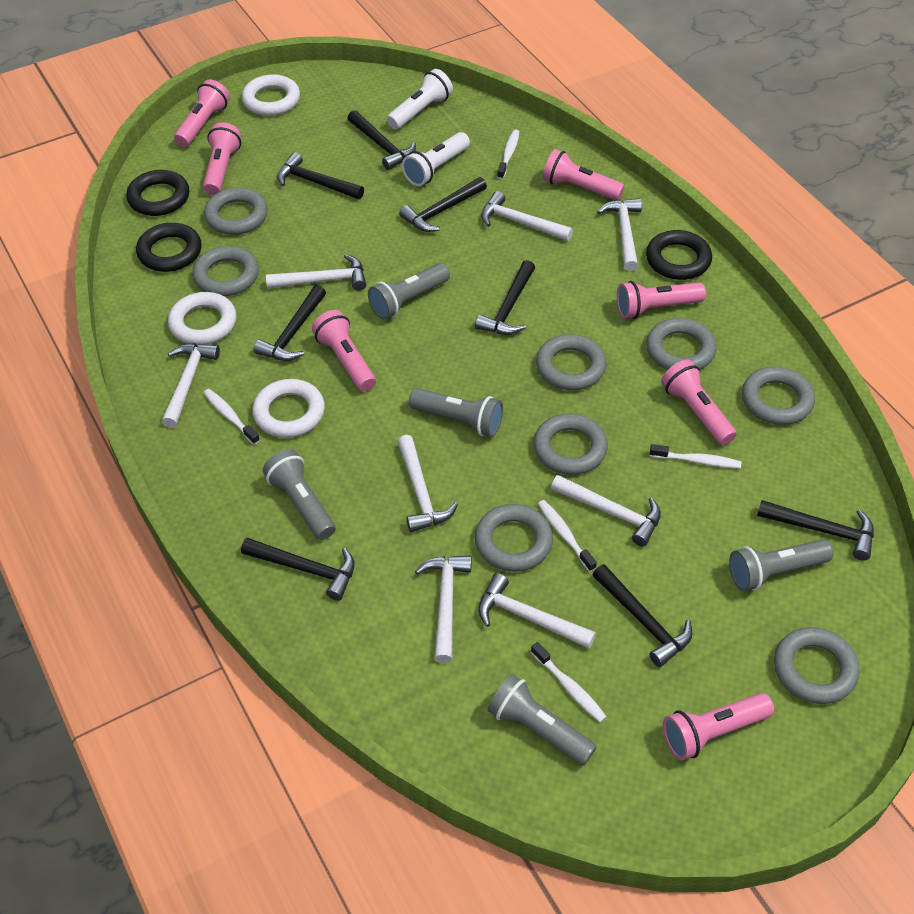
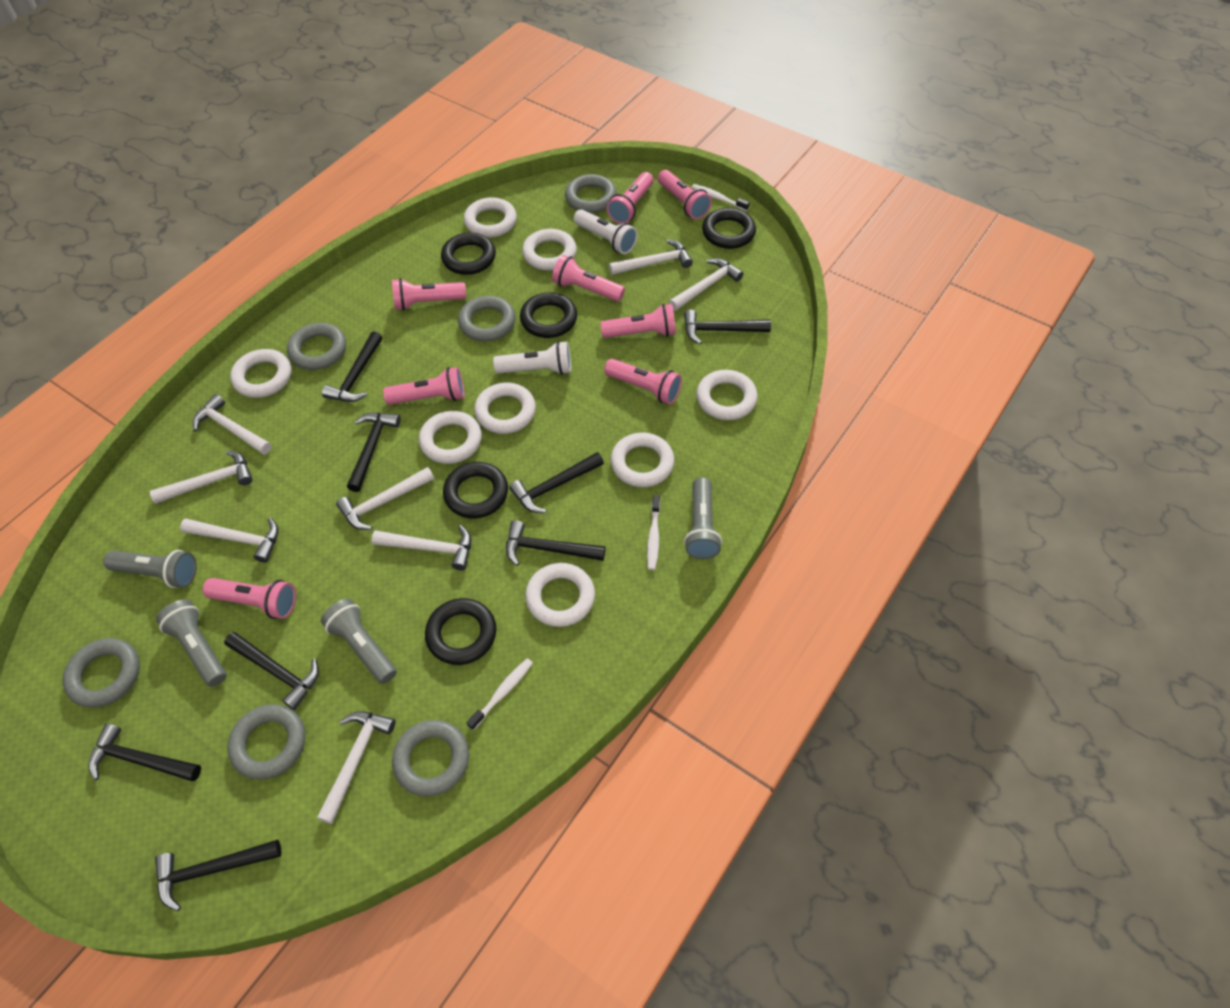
black ring: [126,170,189,216] [136,223,202,272] [646,230,712,280] = 3 -> [425,598,496,665] [441,233,496,275] [443,462,508,518] [520,292,577,338] [702,208,756,249] = 5
grey flashlight: [263,449,336,540] [368,263,450,320] [409,388,503,437] [488,674,597,765] [729,539,833,591] = 5 -> [103,550,197,588] [156,599,227,687] [321,599,397,684] [684,477,722,559] = 4
grey ring: [192,246,259,296] [204,188,268,235] [475,504,553,572] [534,414,608,475] [536,334,607,390] [646,318,716,370] [742,367,815,425] [774,627,860,704] = 8 -> [63,638,140,708] [227,704,305,779] [287,323,346,370] [392,720,469,796] [458,296,516,341] [565,174,617,213] = 6
pink flashlight: [174,79,230,147] [203,122,241,196] [312,310,376,391] [543,149,625,200] [617,281,706,319] [661,360,737,445] [663,693,774,760] = 7 -> [203,578,296,619] [383,367,464,405] [392,278,466,310] [552,255,625,302] [600,304,676,338] [604,359,682,405] [607,172,654,224] [658,170,712,219] = 8
white ring: [168,292,237,345] [242,74,300,116] [252,379,325,438] = 3 -> [230,349,291,398] [419,411,482,464] [464,197,517,238] [474,383,536,434] [522,229,577,271] [525,563,595,627] [611,433,674,487] [696,370,758,420] = 8
white toothbrush: [204,389,260,445] [497,129,519,179] [531,642,607,723] [538,500,597,572] [650,444,741,468] = 5 -> [467,658,533,730] [647,495,660,570] [691,184,750,211] = 3

